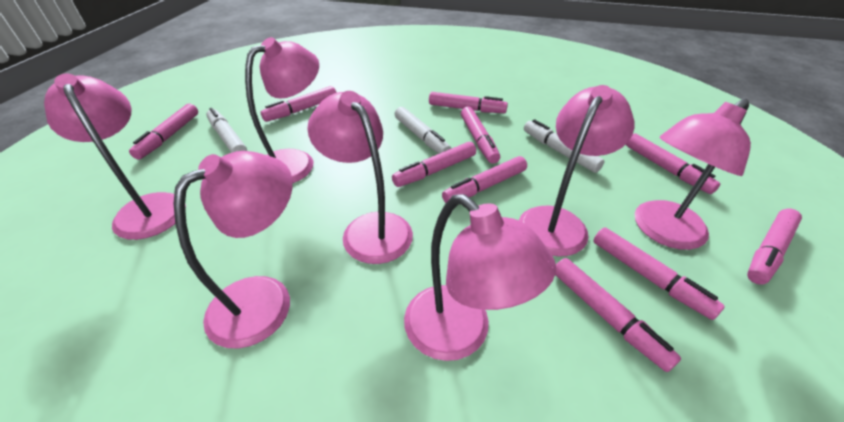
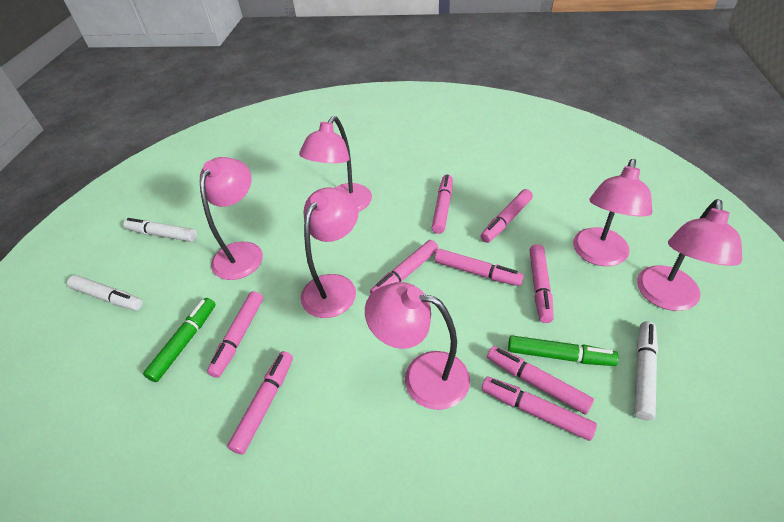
green marker: none = 0 -> [143,298,216,382] [508,336,619,366] = 2
pink lamp: [44,73,186,240] [174,151,293,349] [245,37,319,183] [307,91,413,264] [404,194,556,361] [519,85,635,257] [635,99,751,250] = 7 -> [200,157,263,280] [299,116,372,212] [301,187,359,318] [365,282,470,410] [573,159,652,266] [637,199,742,311] = 6
pink marker: [129,104,198,159] [261,86,336,122] [392,142,476,187] [429,92,508,113] [442,156,527,203] [461,107,500,164] [555,258,681,372] [593,227,725,320] [626,133,720,194] [747,209,802,285] = 10 -> [207,291,263,378] [227,351,293,454] [370,240,438,294] [432,175,453,234] [435,249,524,286] [481,189,533,243] [482,377,597,441] [487,346,594,415] [529,244,554,323] = 9

